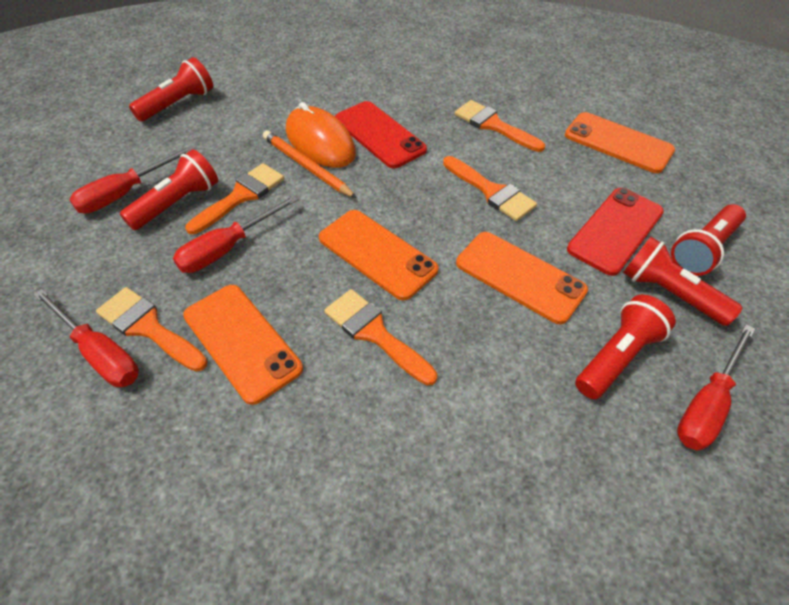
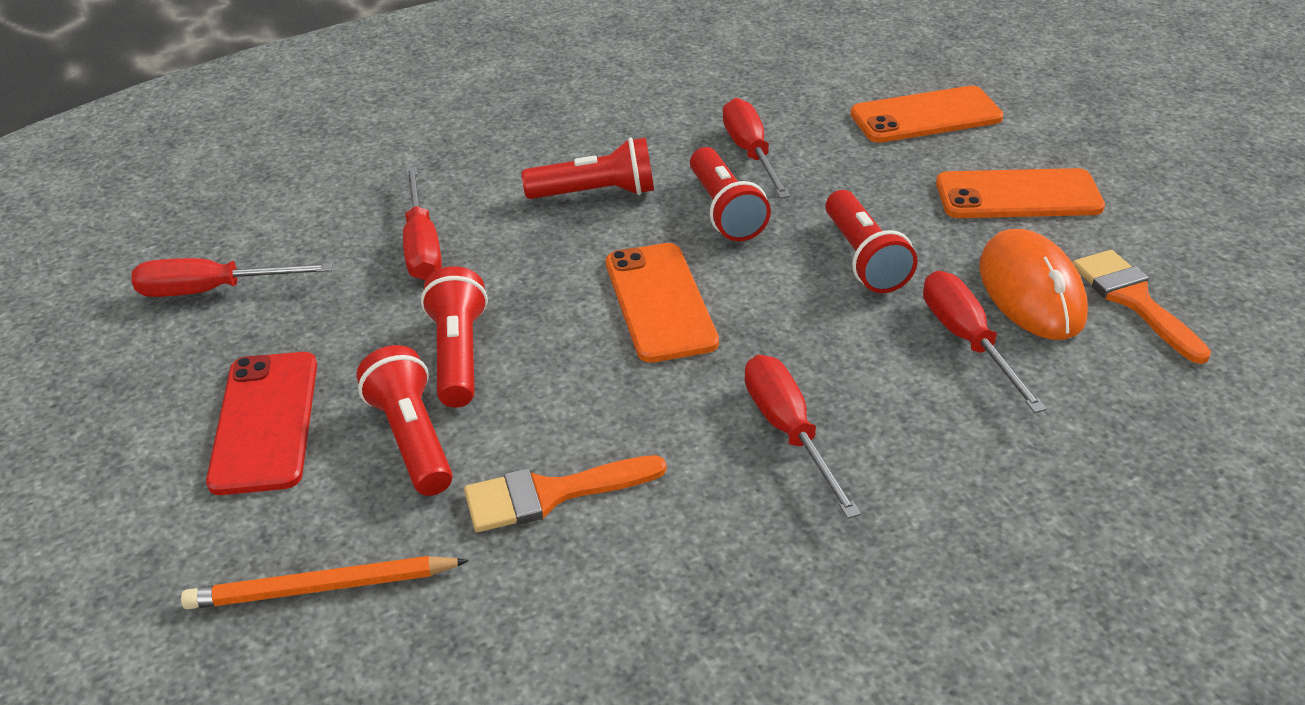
orange brush: [96,287,207,372] [185,163,284,234] [324,289,437,385] [443,156,537,221] [454,100,545,152] = 5 -> [464,455,667,532] [1072,250,1211,364] = 2
orange phone: [183,285,303,405] [319,210,439,301] [456,232,588,324] [565,112,675,173] = 4 -> [606,243,719,363] [850,86,1004,143] [936,168,1105,218] = 3
red phone: [335,101,427,168] [567,188,664,276] = 2 -> [206,352,317,495] = 1
red screwdriver: [33,289,139,387] [69,146,195,214] [173,195,299,273] [677,324,755,451] = 4 -> [131,258,333,297] [403,167,442,280] [723,98,791,199] [744,355,861,519] [923,271,1047,413] = 5

